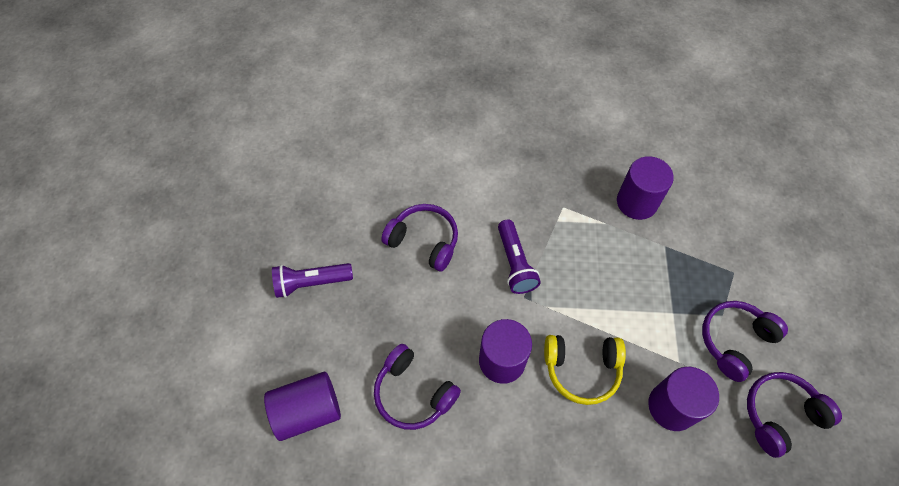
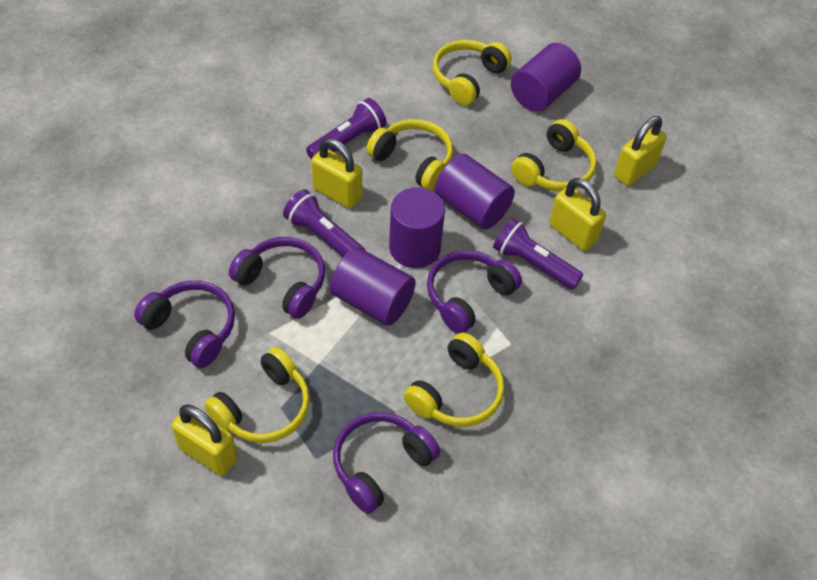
purple flashlight: [272,263,353,298] [498,219,541,294] = 2 -> [283,189,366,257] [306,98,387,160] [493,218,583,290] = 3
yellow headphones: [544,335,626,405] = 1 -> [204,347,310,443] [366,119,453,190] [404,333,504,427] [433,40,511,105] [511,119,597,192] = 5
yellow padlock: none = 0 -> [172,404,237,476] [311,138,362,208] [549,178,606,251] [614,116,666,186] = 4

